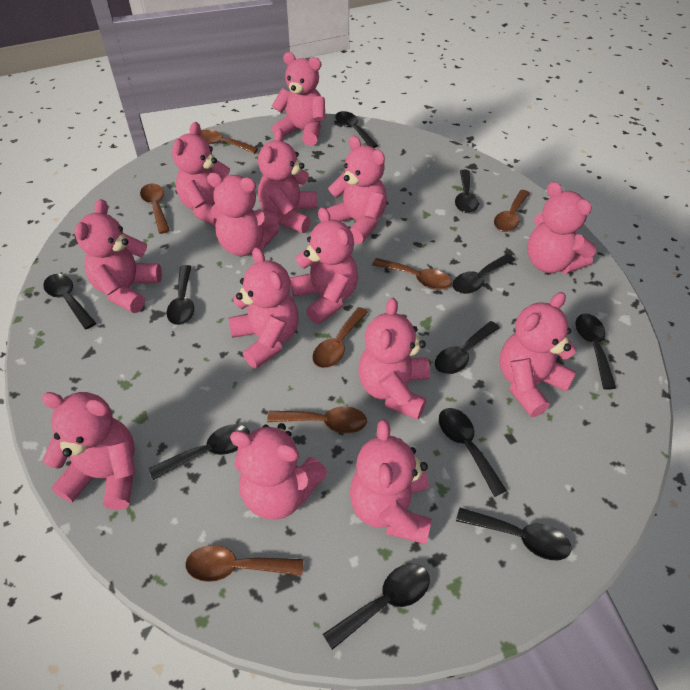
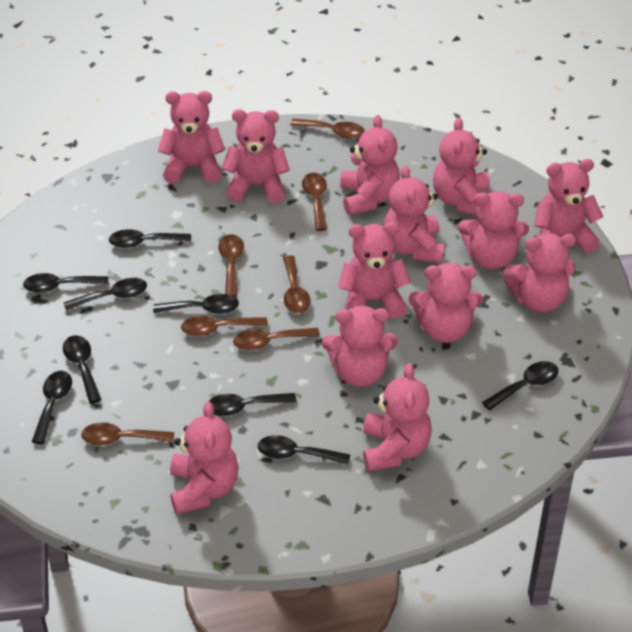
black spoon: [43,274,96,329] [149,424,250,480] [167,265,194,325] [323,564,430,650] [335,111,378,148] [435,321,500,374] [439,408,507,497] [452,254,515,294] [455,169,479,213] [456,508,572,560] [576,314,616,389] = 11 -> [23,273,108,293] [32,371,72,444] [63,278,147,311] [63,335,102,404] [109,229,191,248] [153,294,239,314] [208,393,296,416] [258,435,350,465] [482,361,558,410] = 9
pink teddy bear: [42,392,136,510] [74,199,162,313] [172,122,230,227] [207,172,280,256] [228,247,299,369] [230,423,327,520] [258,128,317,233] [272,52,325,146] [290,207,358,324] [326,136,387,244] [350,420,432,544] [359,298,430,420] [500,292,576,417] [527,182,596,274] = 14 -> [158,91,225,184] [170,402,239,515] [222,109,290,203] [322,306,398,387] [338,222,411,319] [340,115,400,215] [363,363,432,472] [383,165,444,263] [409,263,483,343] [433,118,490,216] [458,191,529,270] [504,233,576,313] [534,159,603,253] = 13

